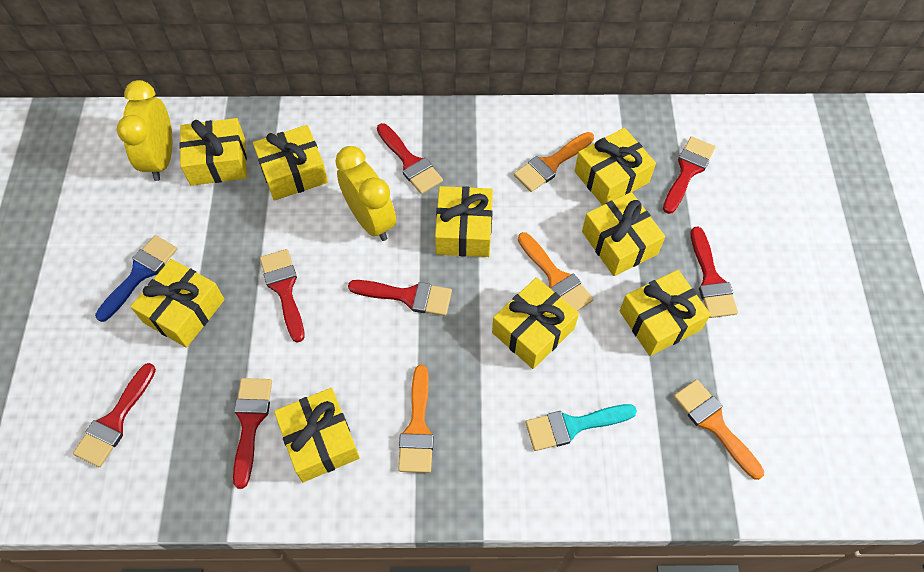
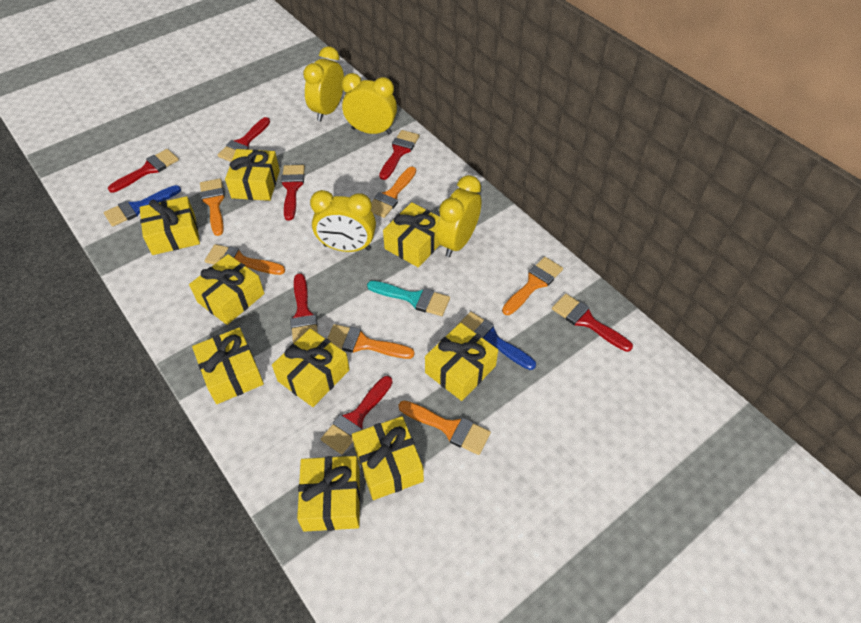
blue brush: [95,235,177,322] = 1 -> [104,185,181,227] [460,312,536,370] = 2
orange brush: [398,365,434,473] [514,132,594,192] [518,232,594,311] [674,380,764,480] = 4 -> [200,179,225,236] [205,244,285,275] [327,324,415,359] [371,167,416,218] [398,401,491,455] [502,257,563,315] = 6
yellow clock: [117,80,172,181] [335,146,396,241] = 2 -> [303,47,344,121] [310,190,376,252] [342,73,397,135] [437,175,481,257] = 4

